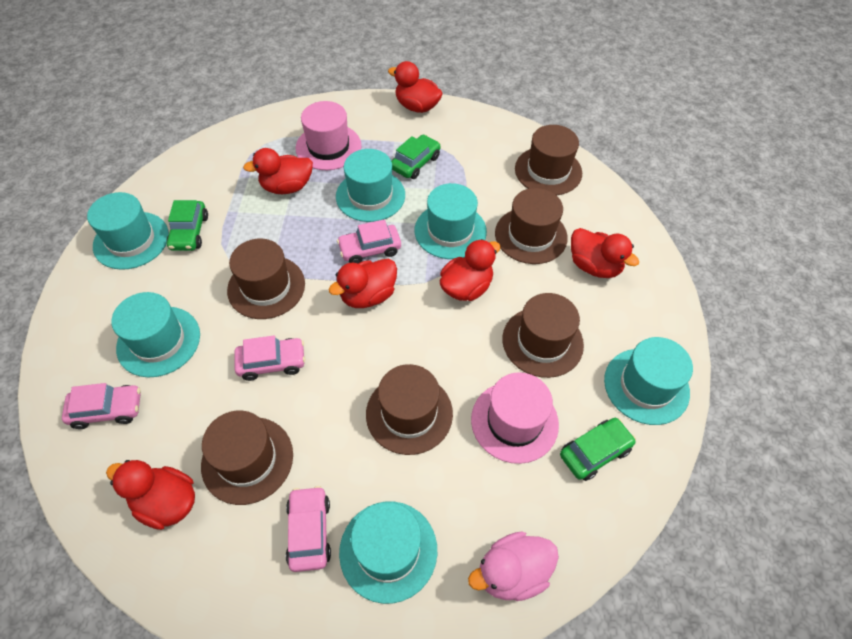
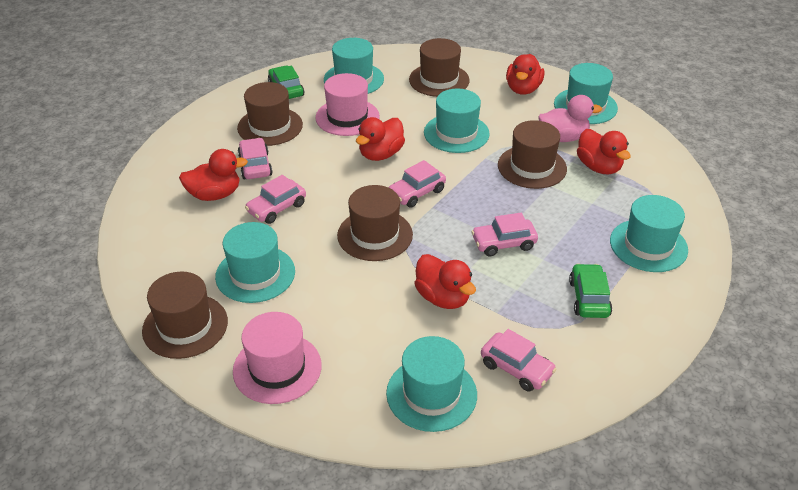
brown hat: [201,411,293,505] [227,239,305,319] [366,364,453,455] [495,188,568,264] [502,293,584,378] [515,125,582,195] = 6 -> [142,272,228,359] [237,82,303,146] [337,185,413,261] [409,38,470,97] [498,120,567,189] = 5
green car: [166,200,208,251] [391,135,440,179] [560,418,636,481] = 3 -> [268,66,304,99] [569,263,612,318] = 2
pink car: [62,383,141,429] [234,336,305,381] [286,486,331,572] [337,220,401,263] = 4 -> [238,138,273,179] [245,175,306,224] [388,160,446,208] [471,213,538,256] [481,329,557,392] = 5
red duck: [106,460,195,530] [243,148,313,194] [329,259,397,308] [388,61,443,113] [440,239,501,301] [571,228,639,278] = 6 -> [179,149,248,201] [356,117,405,161] [414,254,476,309] [506,54,544,95] [577,129,631,175] = 5

